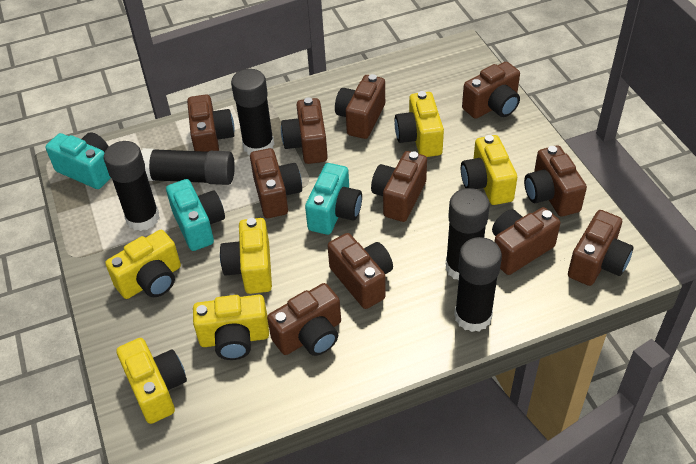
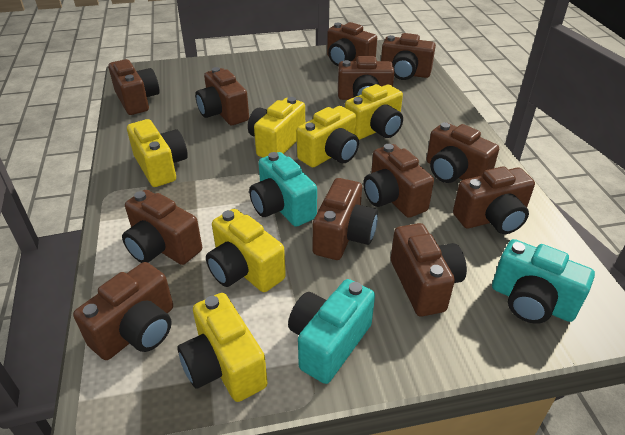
black glue stick: [104,141,160,231] [141,148,235,185] [231,69,274,155] [446,188,490,280] [454,237,502,332] = 5 -> none = 0
brown camera: [187,94,235,152] [250,148,302,218] [267,283,341,356] [281,97,328,164] [328,233,393,309] [335,74,385,139] [371,151,427,222] [462,62,520,119] [492,207,560,275] [524,145,587,217] [568,210,633,286] = 11 -> [73,262,173,360] [108,59,160,115] [122,190,202,265] [195,67,249,125] [313,178,378,260] [327,22,377,66] [338,56,395,100] [363,144,434,218] [381,33,436,80] [391,223,467,316] [427,122,499,183] [453,166,535,234] = 12

